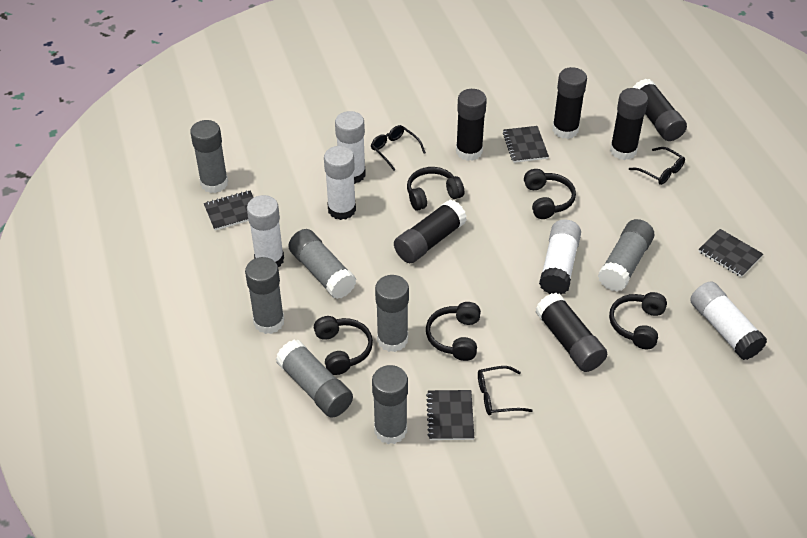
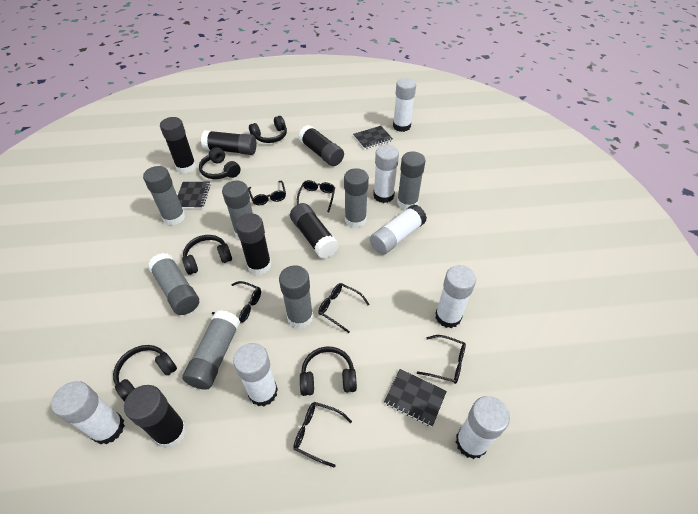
black glasses: [371,125,426,171] [478,366,533,415] [629,147,685,185] = 3 -> [212,281,261,323] [248,181,286,205] [293,402,352,468] [297,180,335,212] [318,283,370,333] [417,335,466,384] = 6
black notebook: [204,190,254,230] [426,390,474,440] [503,126,549,163] [698,229,763,277] = 4 -> [178,182,211,209] [353,126,393,149] [384,369,447,427] = 3
white glue stick: [247,195,284,267] [324,146,356,220] [335,111,366,184] [539,219,581,295] [690,282,767,360] = 5 -> [51,381,125,445] [233,343,278,406] [370,205,427,255] [373,145,399,203] [393,78,416,132] [435,265,476,328] [456,396,510,459] = 7

